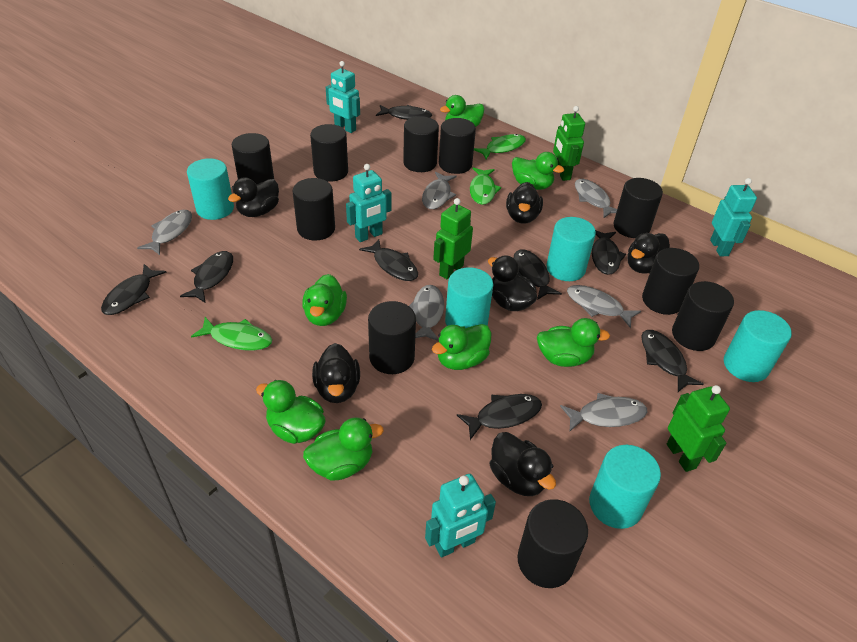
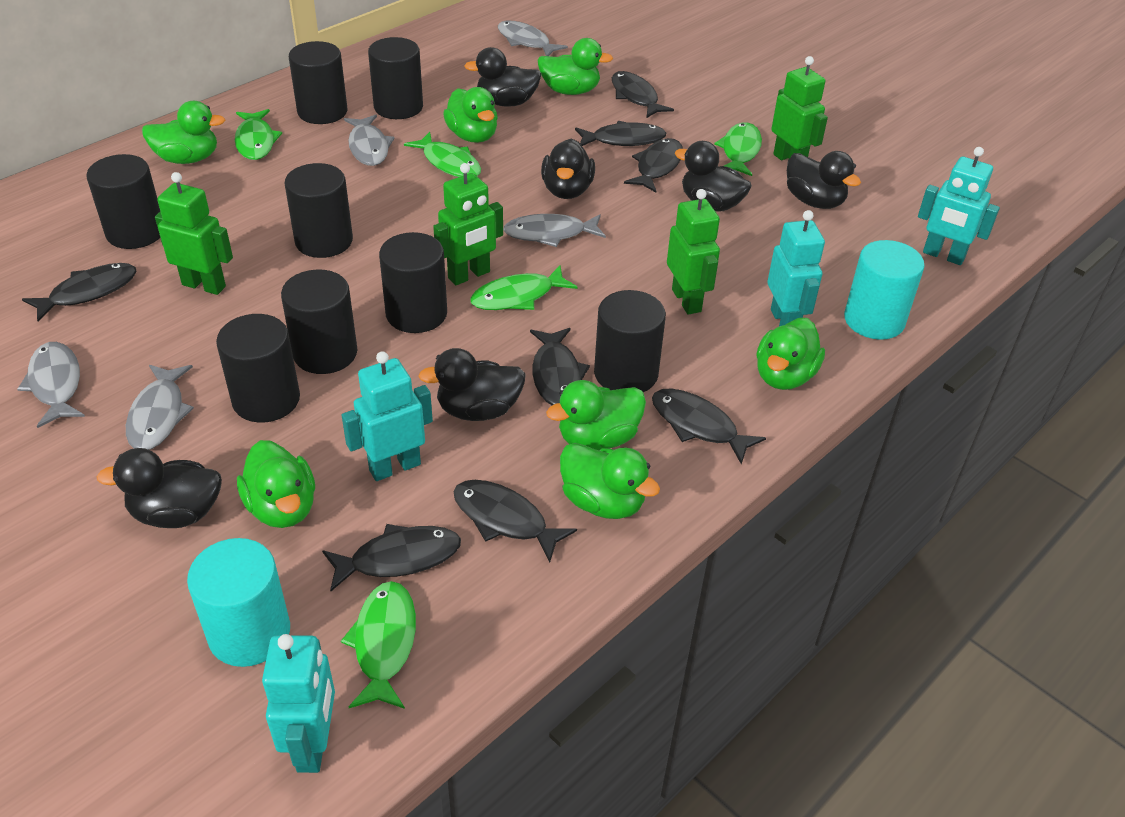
black cylinder: [232,133,274,184] [292,178,335,240] [310,124,348,182] [368,301,416,374] [403,116,439,172] [439,118,476,174] [517,499,588,588] [613,178,663,238] [642,248,699,315] [672,281,734,351] = 10 -> [86,154,160,249] [216,314,300,423] [281,269,357,374] [285,163,353,258] [289,41,347,124] [368,37,423,119] [379,232,447,333] [594,290,666,392] = 8
green fish: [191,317,272,351] [470,167,501,205] [474,134,526,160] = 3 -> [235,109,282,160] [341,581,416,709] [404,132,481,177] [470,265,578,310] [714,122,762,176] = 5
green robot: [433,198,473,279] [553,106,585,181] [667,385,730,472] = 3 -> [155,172,233,295] [433,163,503,285] [667,189,720,315] [771,56,828,160] = 4
grey fish: [137,210,192,255] [409,285,444,341] [422,172,457,209] [560,393,647,432] [567,285,641,328] [575,179,617,218] = 6 -> [17,342,85,428] [126,365,194,450] [344,115,395,166] [498,21,568,56] [503,214,606,247] = 5
turquoise cylinder: [187,158,234,220] [445,267,493,328] [546,217,596,281] [589,445,661,529] [724,310,792,382] = 5 -> [187,538,290,667] [844,240,925,340] = 2

